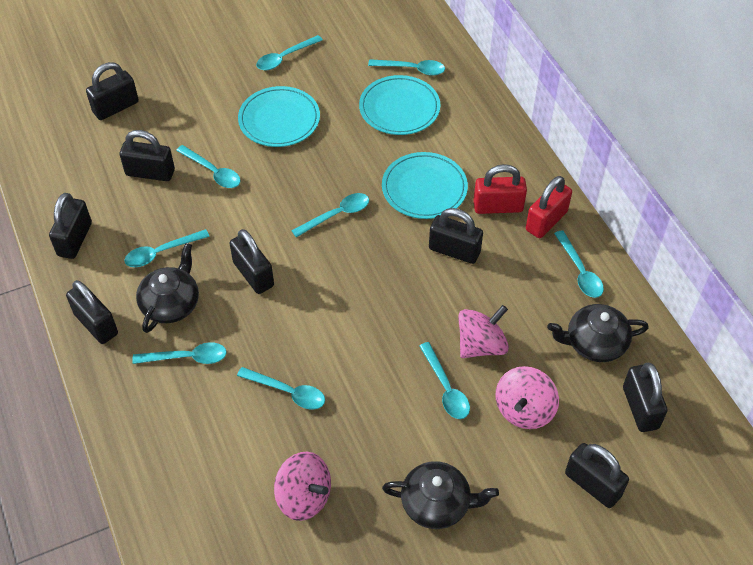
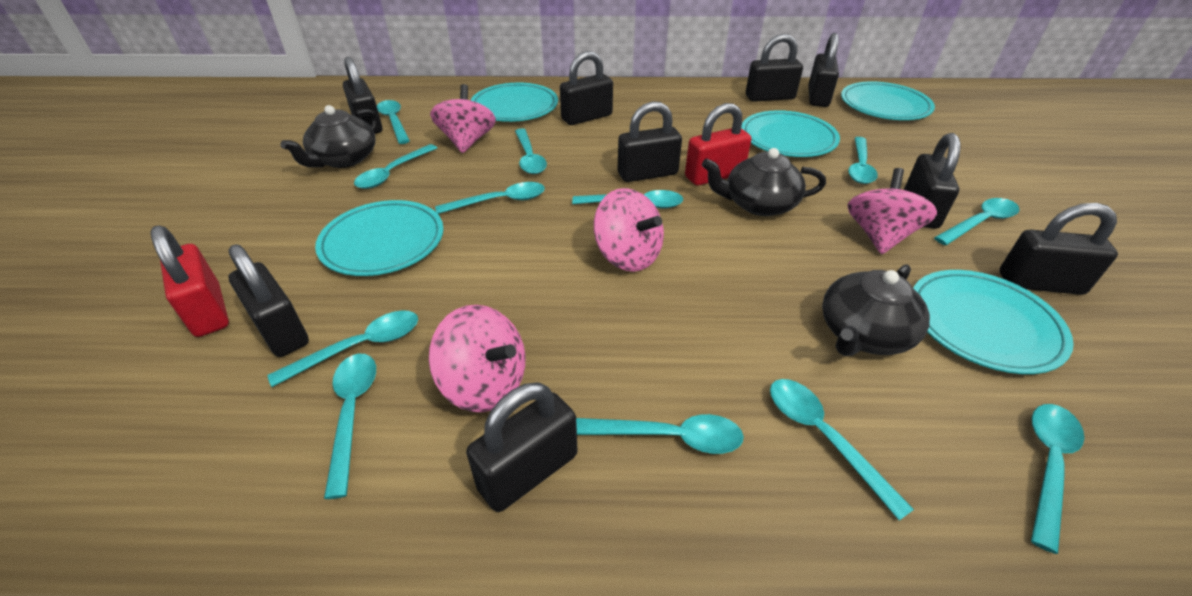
black padlock: [49,193,92,259] [66,280,118,344] [86,62,139,120] [120,130,175,181] [229,229,274,294] [429,208,483,264] [565,443,629,508] [623,363,668,432] = 8 -> [228,244,309,357] [343,57,382,134] [466,383,577,512] [560,51,613,125] [618,101,682,182] [746,34,803,102] [808,33,839,107] [904,133,961,229] [999,203,1118,295] = 9
pink spinning top: [274,452,331,521] [458,305,509,358] [496,366,559,429] = 3 -> [429,305,525,412] [430,84,496,153] [594,188,664,272] [847,168,937,254] = 4
turquoise plate: [238,86,320,147] [359,75,440,135] [382,152,468,219] = 3 -> [315,200,444,276] [471,83,558,122] [741,110,840,157] [841,81,935,120] [913,270,1074,374] = 5
turquoise spoon: [124,229,210,267] [132,342,227,364] [176,145,241,188] [237,367,325,410] [256,35,323,70] [291,193,369,237] [368,59,445,76] [419,342,470,419] [554,230,604,298] = 9 -> [268,311,418,387] [324,354,376,499] [354,144,437,189] [377,100,410,144] [435,182,545,214] [515,128,547,174] [572,190,683,209] [576,414,744,454] [770,379,914,521] [848,137,878,184] [934,198,1019,245] [1031,404,1084,554] = 12

